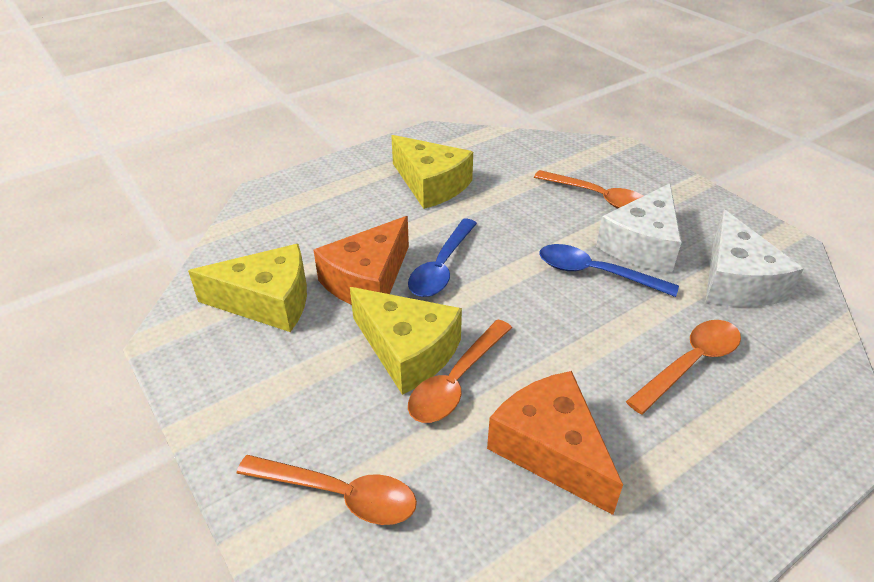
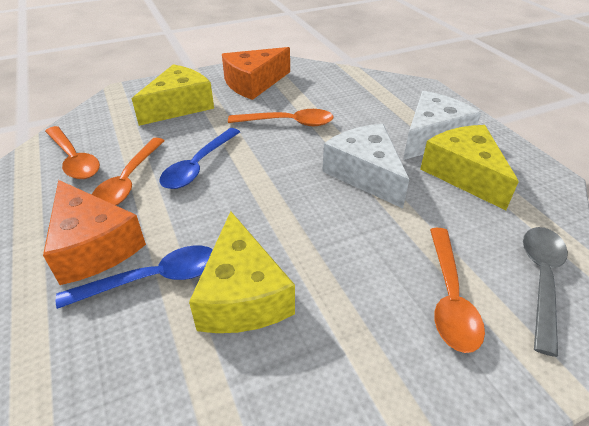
grey spoon: none = 0 -> [523,227,568,357] = 1

